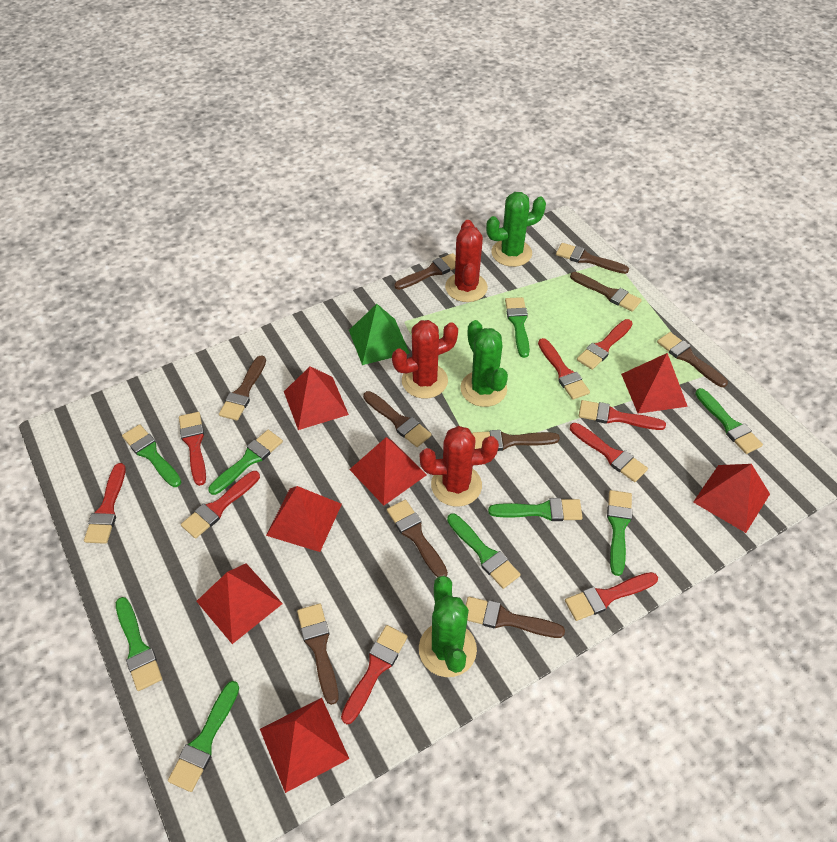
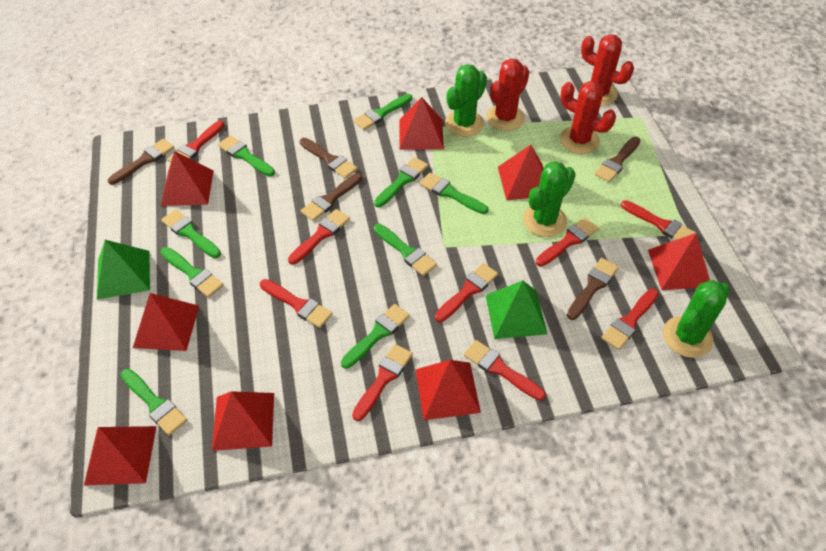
brown brush: [219,355,266,421] [297,603,338,705] [363,391,432,447] [387,499,448,578] [395,253,456,290] [466,597,565,638] [472,430,560,451] [556,243,629,274] [570,272,642,312] [657,332,728,387] = 10 -> [108,139,174,185] [300,138,358,179] [301,173,362,221] [567,258,619,320] [594,137,640,182] = 5
green pyramid: [349,304,410,365] = 1 -> [97,240,150,300] [485,280,547,339] = 2
red pyramid: [196,563,283,644] [260,698,349,793] [266,486,342,552] [284,366,349,430] [349,437,427,505] [621,353,688,414] [693,464,770,533] = 7 -> [84,426,156,486] [133,293,199,351] [161,151,214,206] [212,391,274,451] [399,97,444,150] [415,360,481,420] [498,145,544,200] [648,233,710,290] = 8

